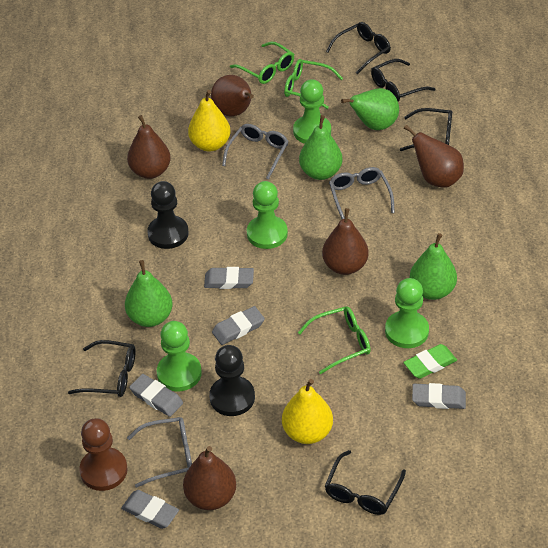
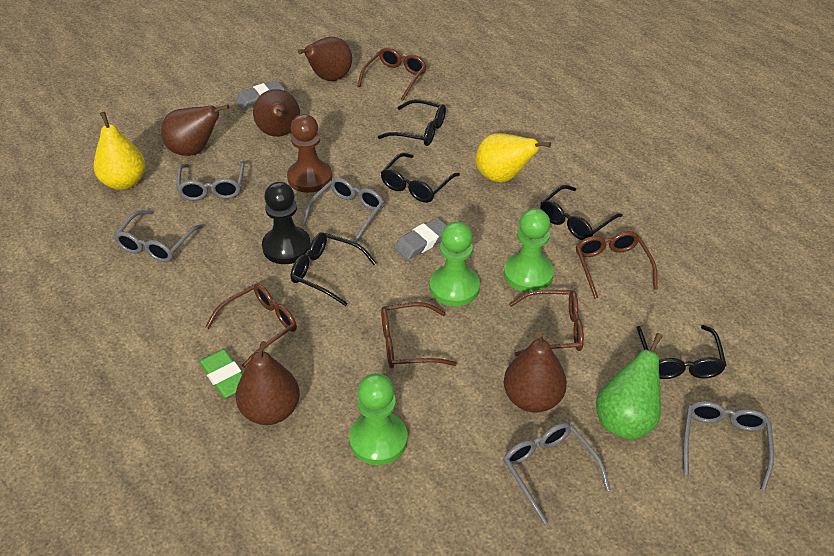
black pawn: [147,181,189,249] [209,345,255,416] = 2 -> [262,182,311,264] = 1
brown glasses: none = 0 -> [205,283,297,368] [358,47,426,100] [381,302,457,368] [509,290,584,356] [576,231,658,299] = 5
green glasses: [230,41,294,84] [284,59,343,109] [298,306,371,374] = 3 -> none = 0
green pawn: [157,321,202,392] [247,181,288,249] [293,79,331,144] [385,278,429,348] = 4 -> [349,373,408,465] [430,221,480,306] [504,208,554,292] = 3
green pear: [125,260,173,327] [299,115,342,180] [341,88,399,130] [410,233,457,300] = 4 -> [596,333,663,440] = 1
grey eraser: [121,490,179,529] [129,374,183,417] [204,267,254,289] [212,306,265,345] [412,383,466,409] = 5 -> [235,80,285,110] [394,218,447,260] = 2
grey glasses: [127,417,192,488] [222,124,289,179] [329,167,395,219] = 3 -> [114,210,203,262] [176,161,245,201] [302,178,384,243] [503,423,610,525] [683,401,774,490] = 5

